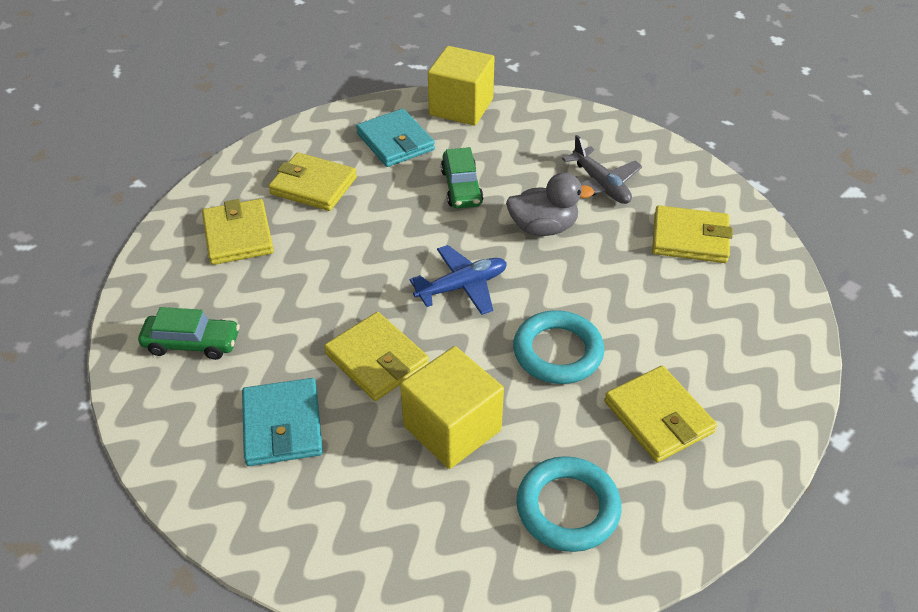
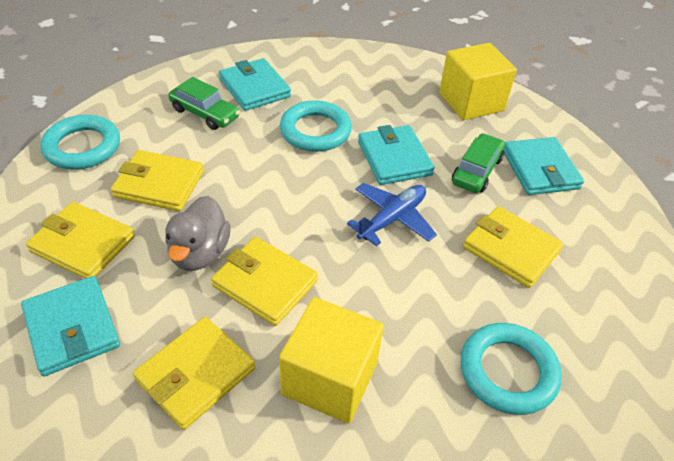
grey plane: [562,135,642,204] = 1 -> none = 0
turquoise ring: [513,310,604,384] [516,456,622,552] = 2 -> [40,115,120,169] [280,100,352,152] [461,323,562,415] = 3
turquoise wallet: [242,378,323,466] [356,109,435,167] = 2 -> [21,276,120,376] [219,58,291,111] [358,125,435,185] [504,137,584,195] = 4

